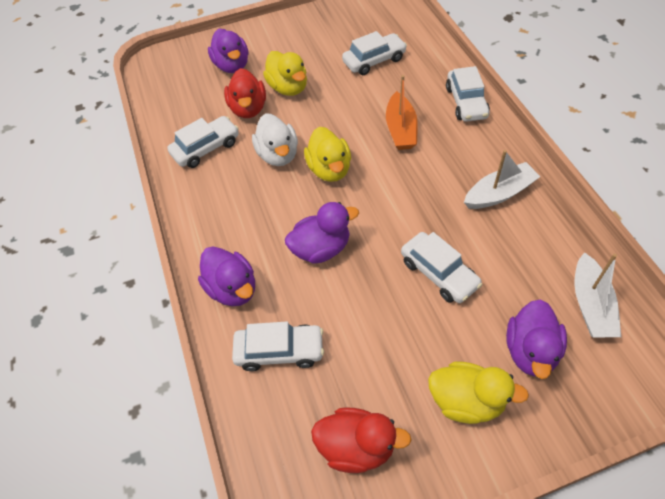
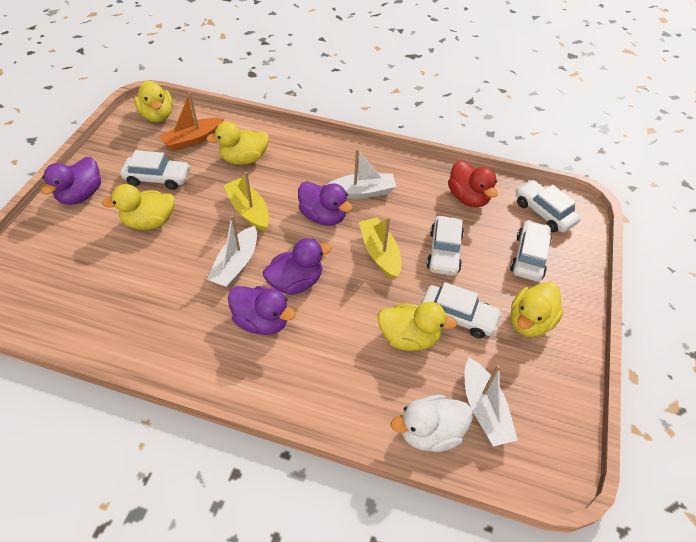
red duck: [224,68,266,118] [311,407,412,473] = 2 -> [448,160,498,207] = 1
white boat: [464,150,541,209] [574,252,621,337] = 2 -> [206,215,257,288] [328,149,397,199] [465,358,518,446] = 3
yellow boat: none = 0 -> [224,171,269,232] [359,217,401,280] = 2
yellow duck: [263,51,307,96] [304,127,351,182] [428,361,529,424] = 3 -> [102,184,175,230] [134,80,173,122] [206,121,269,165] [377,302,457,351] [510,282,564,337] = 5

